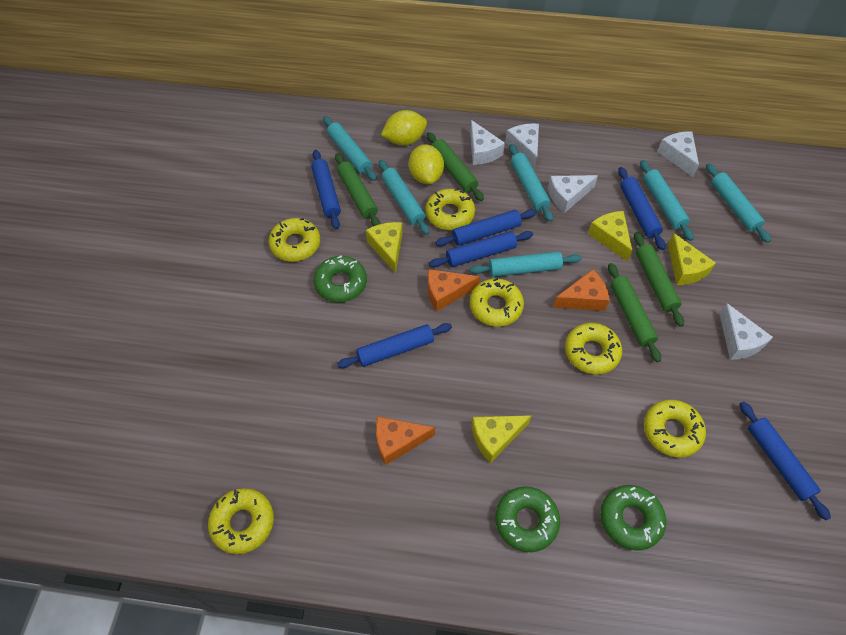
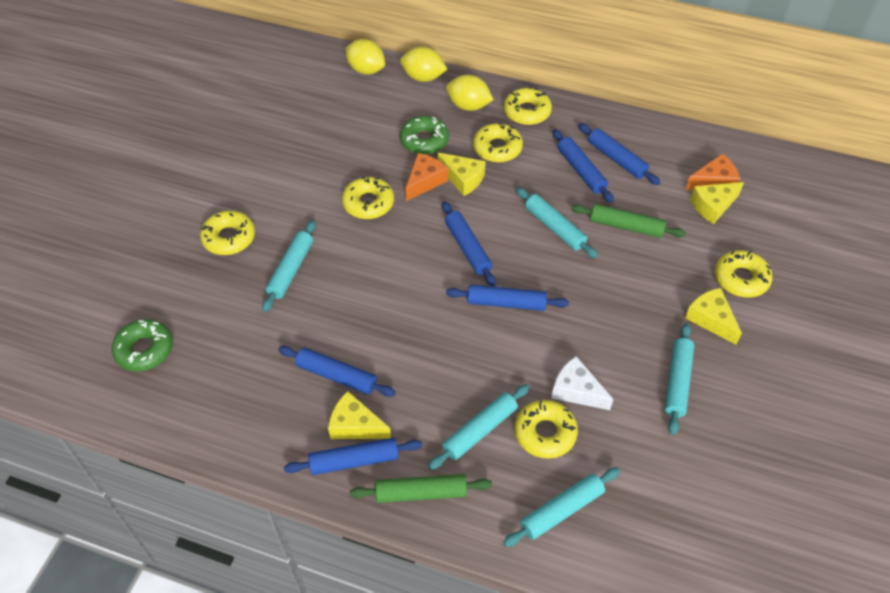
green donut: [314,255,367,302] [495,486,560,552] [600,485,666,550] = 3 -> [112,319,173,371] [400,116,449,155] = 2
green rolling pin: [335,153,380,226] [427,132,484,201] [608,263,661,362] [634,232,684,327] = 4 -> [350,474,492,503] [571,204,686,238] = 2
orange cheese: [376,416,435,465] [428,269,480,311] [553,269,610,311] = 3 -> [405,153,448,201] [685,154,740,190] = 2
turquoise rolling pin: [323,116,377,181] [379,160,429,235] [470,252,581,277] [509,144,553,222] [640,160,694,241] [706,163,771,243] = 6 -> [262,220,316,312] [428,384,530,470] [503,467,620,547] [516,187,598,258] [665,323,694,435] = 5
white cheese: [470,120,505,165] [505,124,539,169] [548,175,598,213] [657,131,699,177] [719,303,773,360] = 5 -> [551,356,614,410] = 1
yellow lemon: [381,110,427,146] [409,144,444,184] = 2 -> [345,39,385,75] [400,47,447,82] [446,75,494,111] = 3

